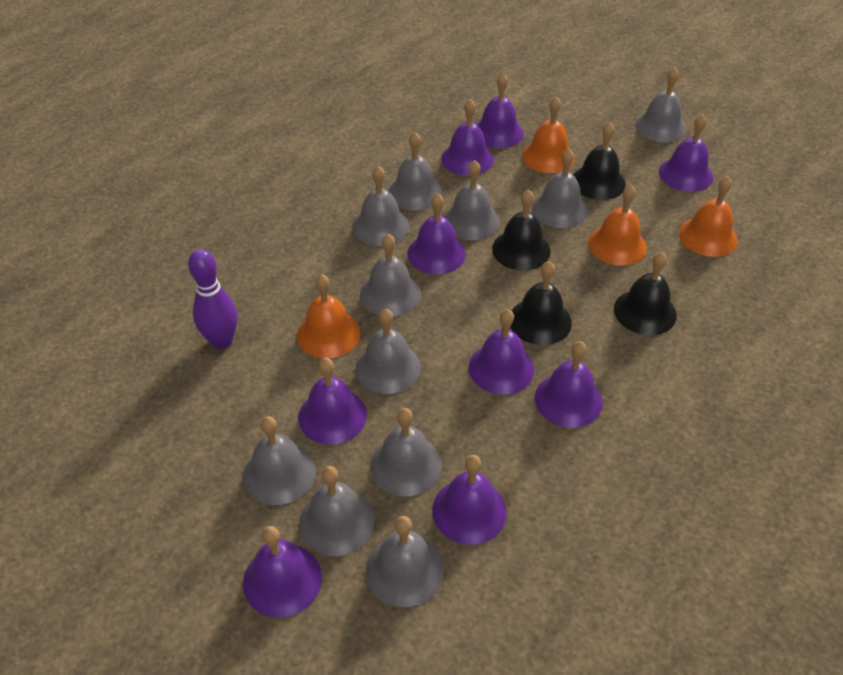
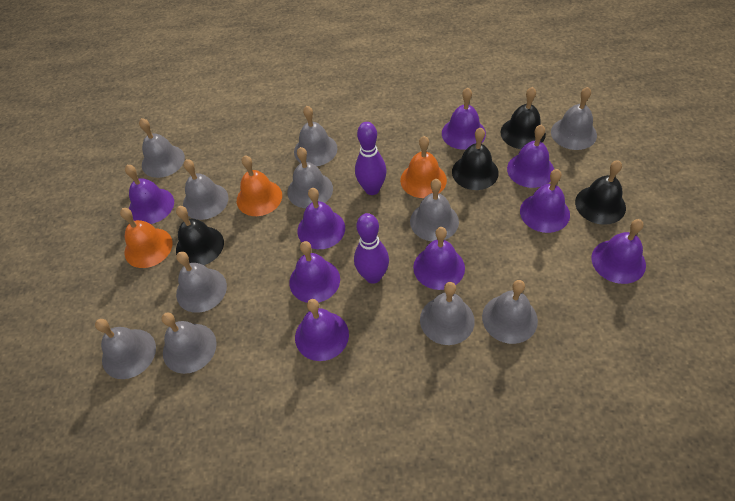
orange bell: [297,274,360,358] [522,97,575,173] [588,185,647,266] [679,176,737,257] = 4 -> [120,208,172,268] [237,156,282,216] [400,136,447,198] = 3
purple bowling pin: [188,249,238,349] = 1 -> [354,213,389,284] [355,122,387,195] = 2

